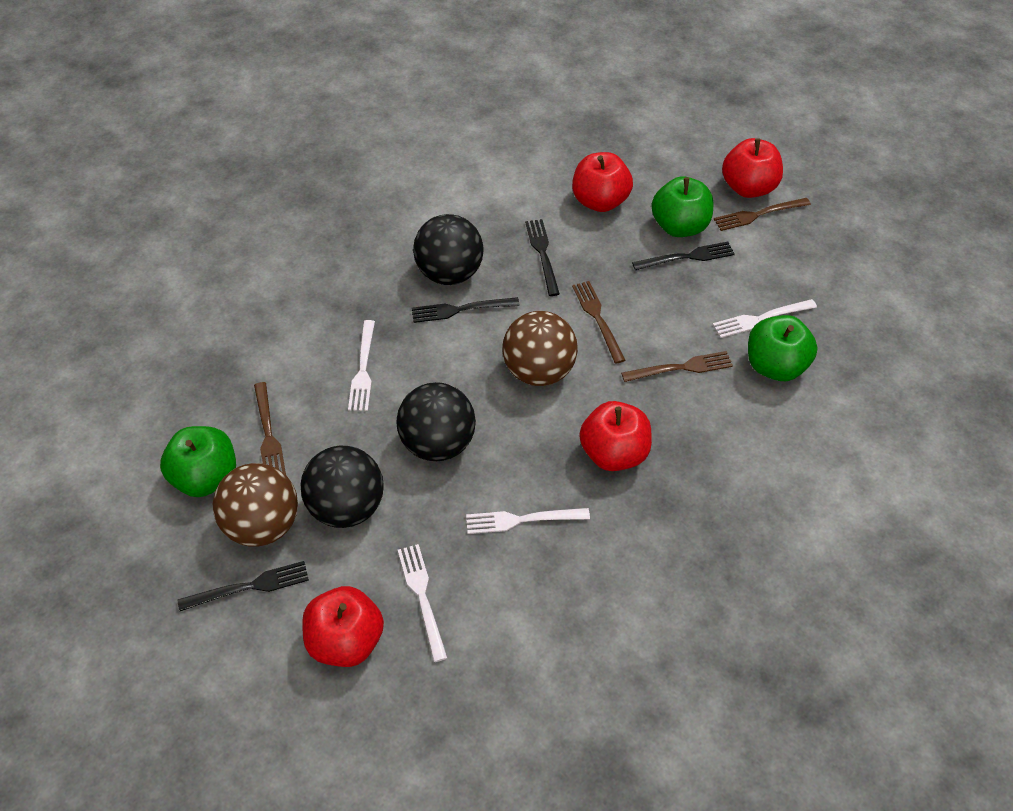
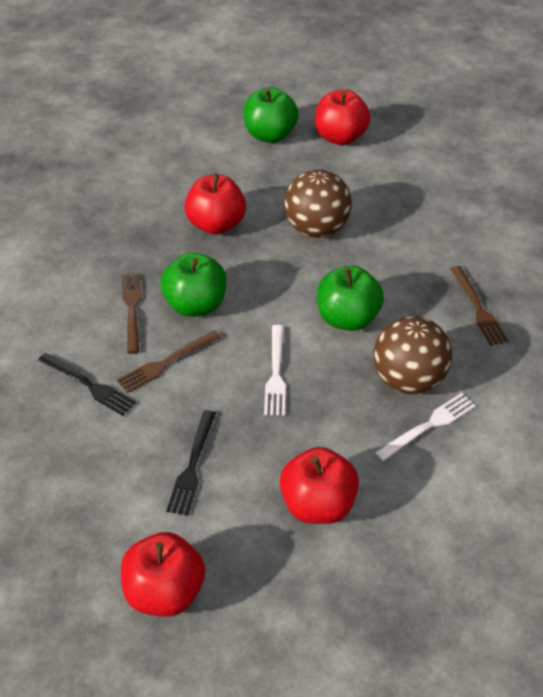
black ball: [300,446,384,528] [396,382,476,461] [413,214,484,285] = 3 -> none = 0
black fork: [178,561,309,611] [411,297,520,323] [525,219,560,296] [632,242,735,270] = 4 -> [38,353,136,416] [166,410,216,516] = 2
brown fork: [254,382,286,475] [572,281,625,364] [621,351,733,382] [714,198,811,231] = 4 -> [117,331,221,393] [122,273,142,354] [450,266,508,346] = 3
white fork: [348,320,375,411] [398,544,447,662] [466,508,590,534] [713,299,817,338] = 4 -> [264,325,286,416] [375,393,476,461] = 2

